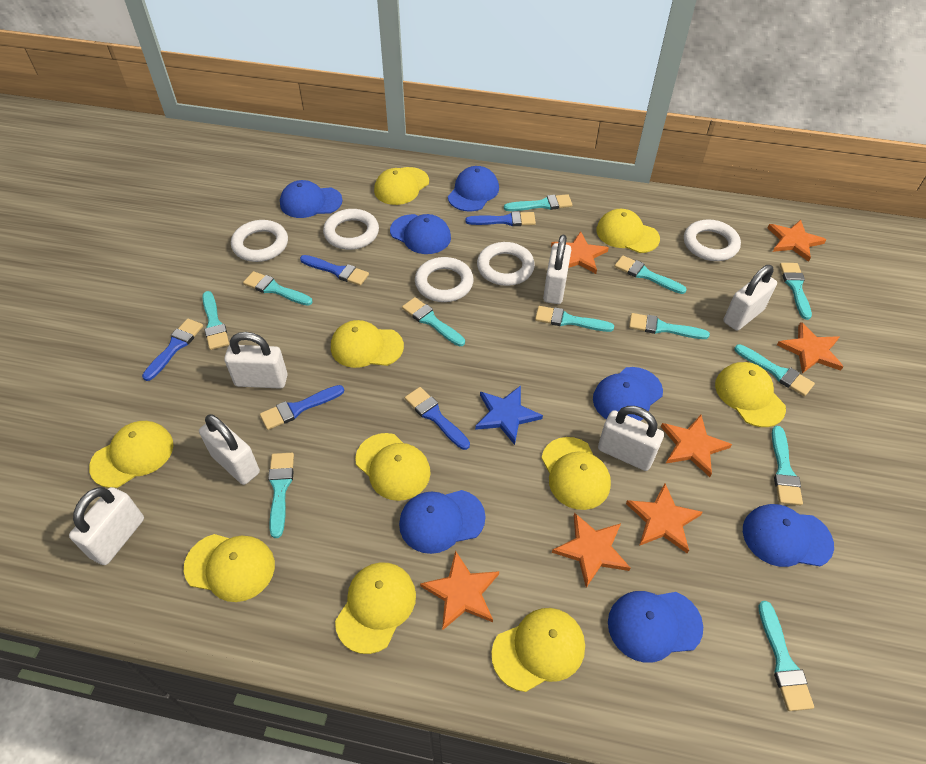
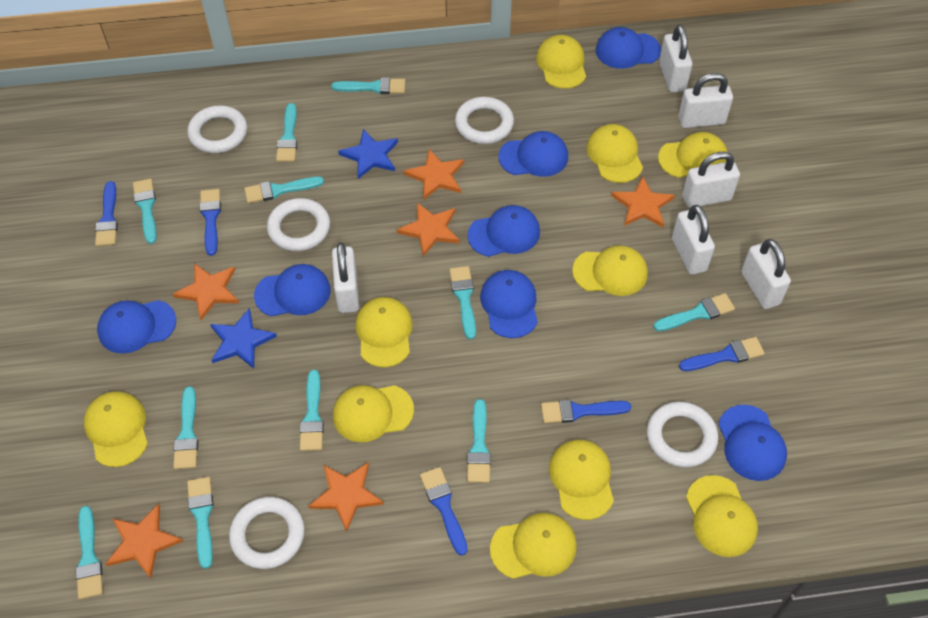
blue star: [475,386,543,445] = 1 -> [210,308,277,369] [338,129,398,179] = 2
orange star: [420,550,499,631] [551,231,609,274] [552,513,631,588] [626,483,703,553] [661,415,732,477] [768,220,826,262] [777,322,843,373] = 7 -> [105,504,183,579] [173,263,239,320] [309,462,384,532] [397,203,460,257] [404,149,464,200] [611,176,675,227] = 6
turquoise brush: [202,291,229,350] [243,271,313,306] [268,453,294,538] [402,297,465,346] [504,194,572,211] [535,306,614,332] [614,255,687,294] [629,313,710,339] [734,344,815,396] [758,601,814,711] [772,426,803,505] [780,263,812,320] = 12 -> [75,506,103,599] [133,179,157,244] [173,386,198,469] [187,477,214,569] [244,177,324,203] [276,103,297,162] [300,370,324,451] [331,77,405,94] [449,266,476,339] [467,399,491,483] [654,293,735,331] = 11

